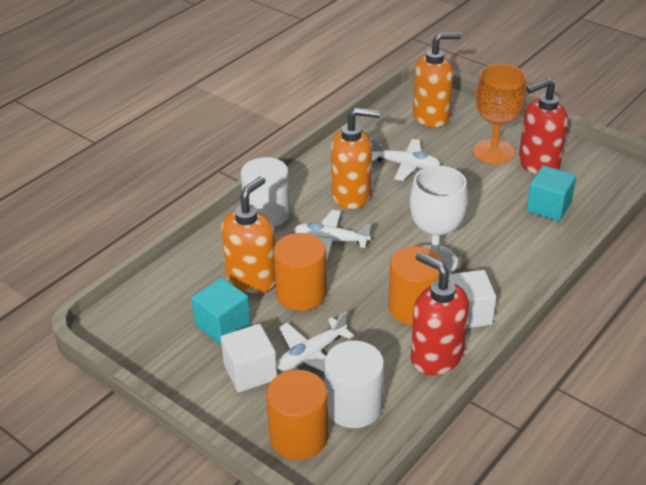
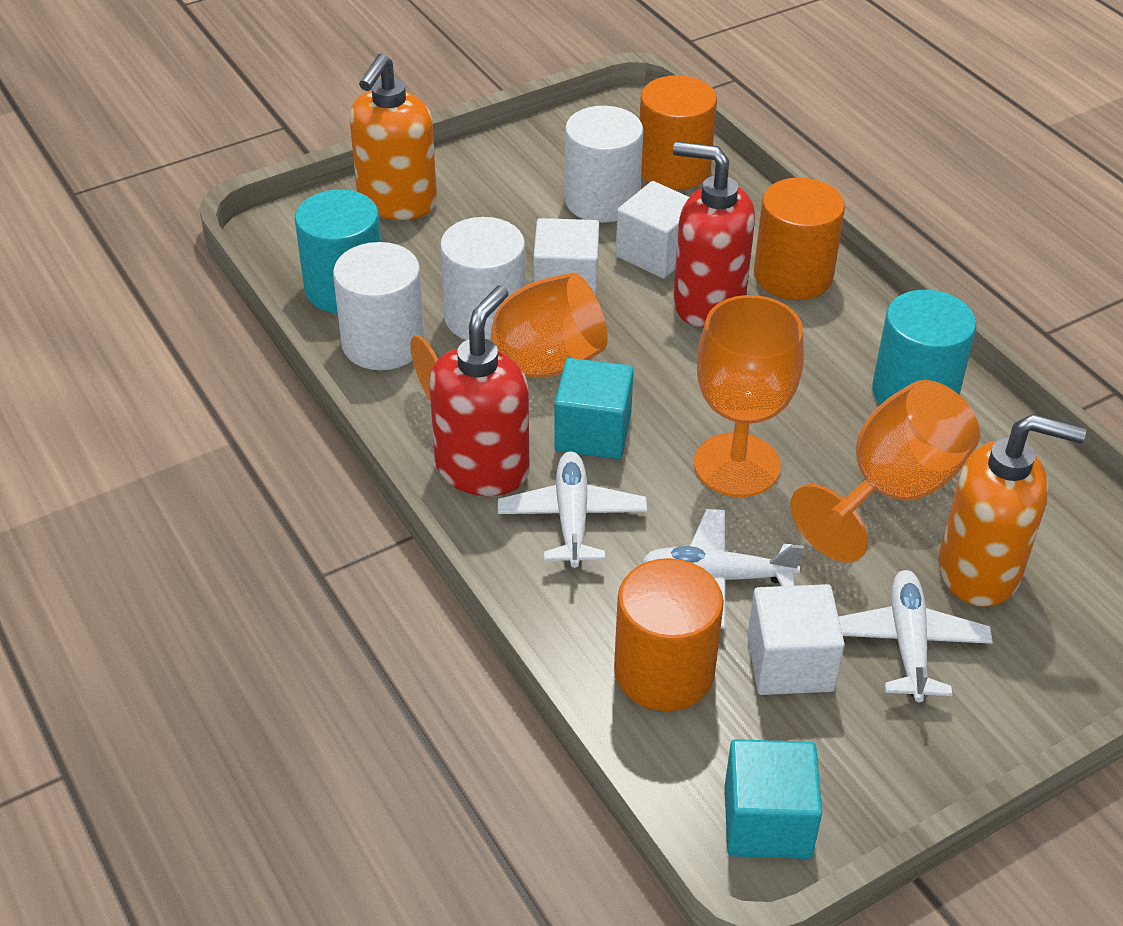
orange goblet: [473,64,526,164] = 1 -> [410,272,608,402] [694,295,804,497] [790,380,980,563] = 3
orange soap dispenser: [221,176,275,294] [331,107,380,209] [413,32,461,128] = 3 -> [350,53,437,220] [939,414,1086,607] = 2
turquoise cylinder: none = 0 -> [295,189,381,313] [872,290,976,405] = 2
white cube: [221,324,277,392] [449,270,496,328] = 2 -> [533,218,599,298] [616,181,689,279] [747,584,845,695] = 3
white cylinder: [241,157,290,227] [324,340,384,428] = 2 -> [333,242,425,370] [440,217,526,340] [564,106,644,223] = 3
white goblet: [410,166,468,274] = 1 -> none = 0

